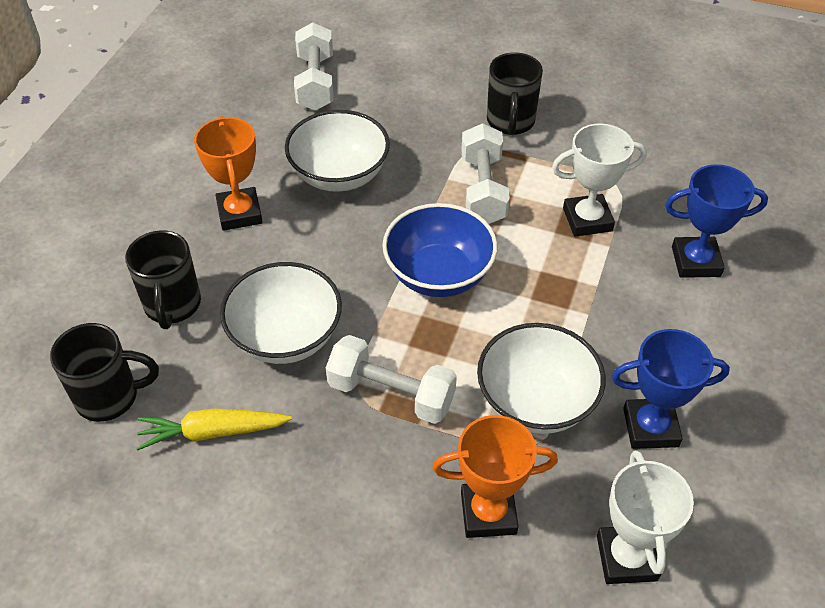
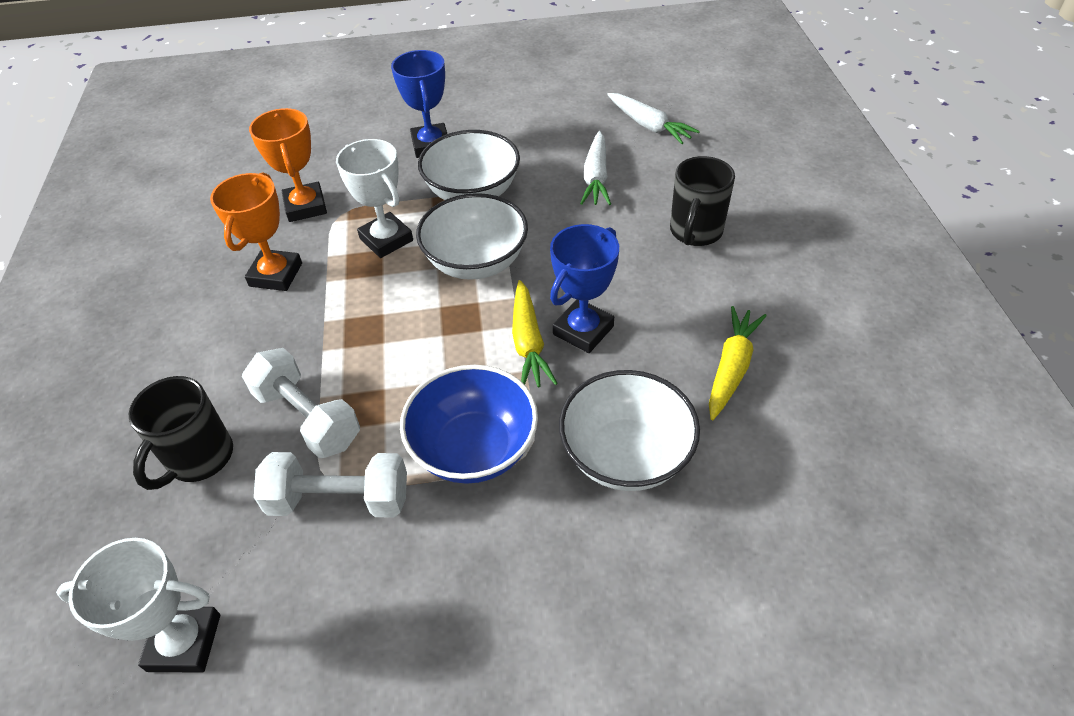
black mug: [50,323,159,422] [125,231,201,329] [487,52,543,135] = 3 -> [129,376,233,490] [670,156,735,246] = 2
white carrot: none = 0 -> [580,131,611,205] [607,93,700,144] = 2
white dumbbell: [294,22,333,111] [326,335,457,424] [461,123,510,224] = 3 -> [242,348,360,458] [254,452,407,517] = 2
yellow carrot: [136,408,292,451] = 1 -> [512,280,558,388] [709,306,767,420] = 2

